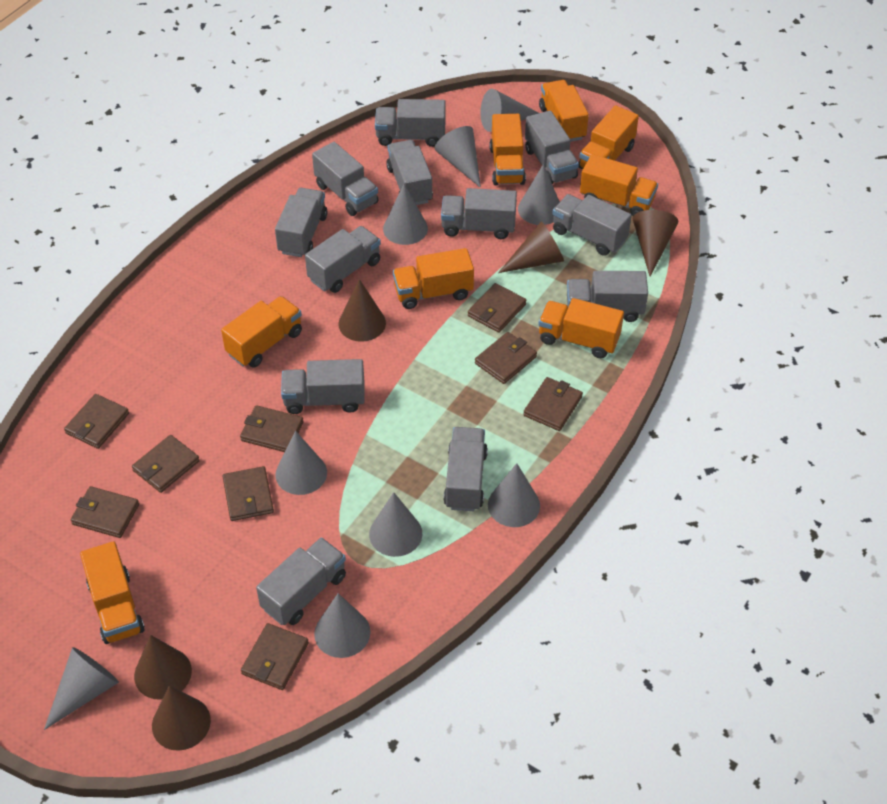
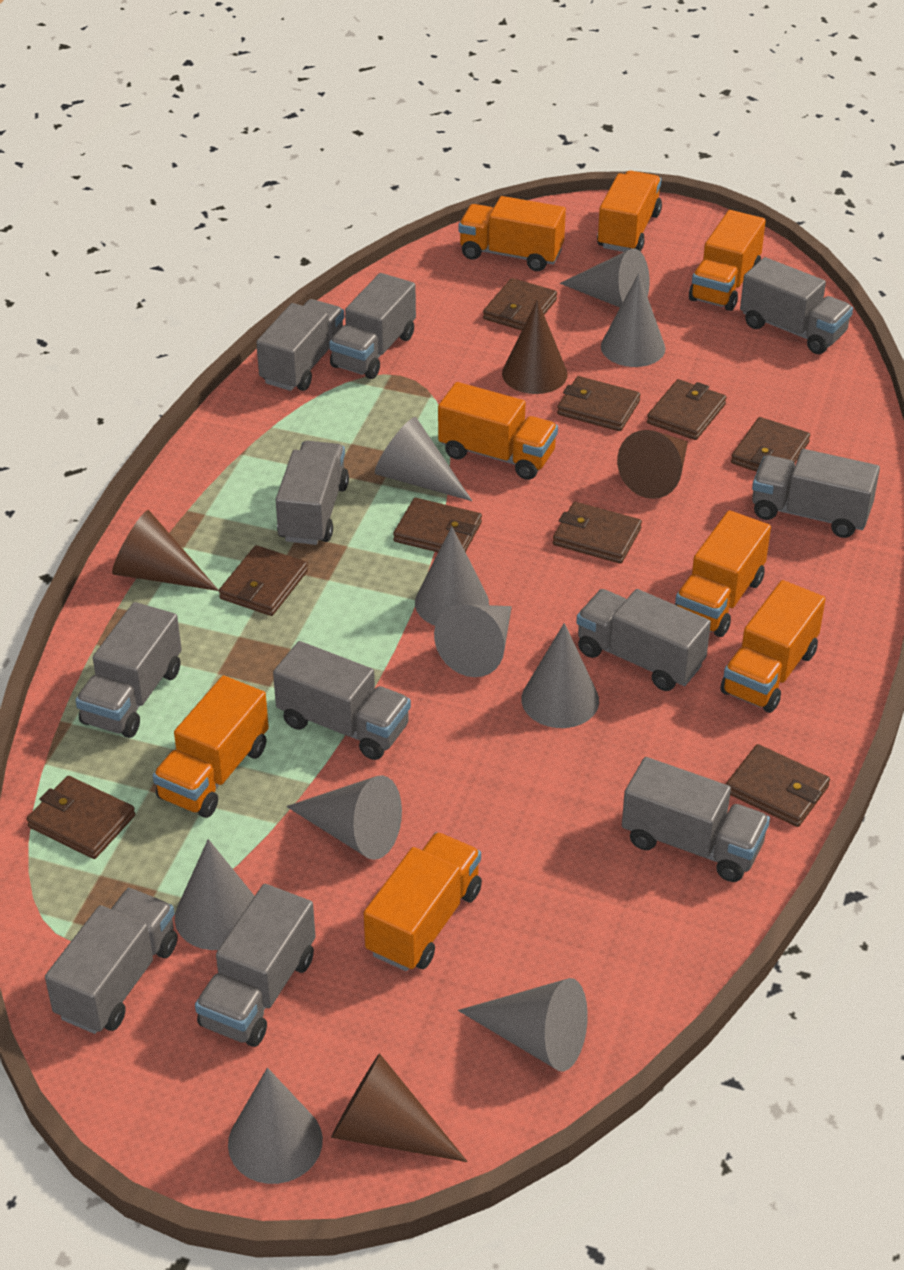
brown cone: [134,635,192,700] [152,686,211,751] [338,279,386,342] [498,221,564,273] [633,210,678,276] = 5 -> [112,510,219,591] [331,1053,467,1162] [502,300,568,394] [617,430,688,499] = 4
grey cone: [44,647,119,730] [276,431,327,495] [314,593,371,658] [369,492,422,557] [383,184,428,245] [435,126,481,188] [480,89,538,132] [488,463,540,527] [518,164,560,225] = 9 -> [175,839,254,950] [228,1068,323,1184] [286,775,402,860] [375,417,472,501] [415,526,489,626] [434,604,512,677] [458,978,588,1072] [521,623,599,728] [560,248,650,308] [601,273,666,367] = 10
grey truck: [256,537,346,625] [275,188,327,257] [281,359,365,414] [305,226,381,293] [312,142,378,216] [375,99,446,147] [386,140,433,205] [441,188,517,239] [443,427,488,511] [525,111,579,184] [552,194,632,256] [567,271,648,322] = 12 -> [45,888,178,1034] [75,602,182,738] [195,884,316,1047] [256,299,344,391] [273,641,411,760] [275,441,349,545] [329,273,416,379] [576,589,711,691] [622,757,770,882] [740,257,853,354] [752,449,880,538] = 11

